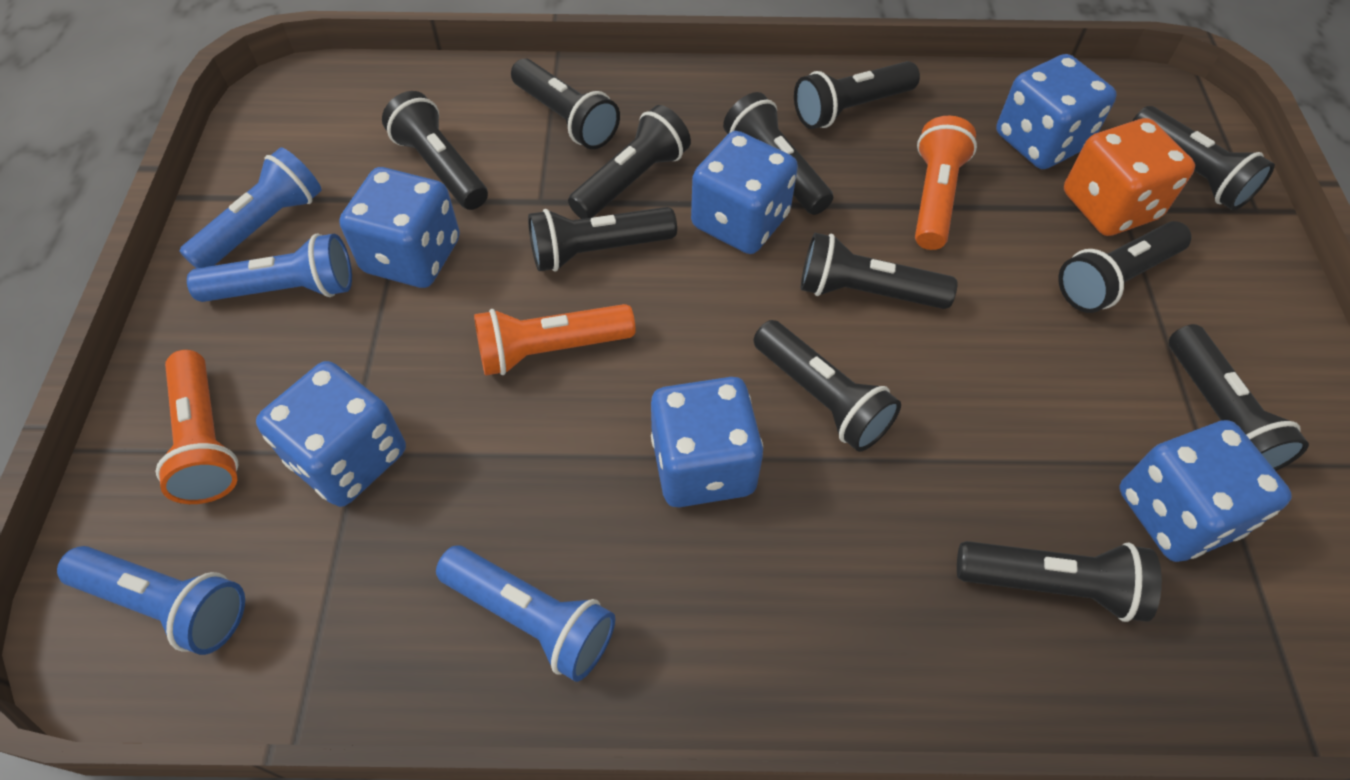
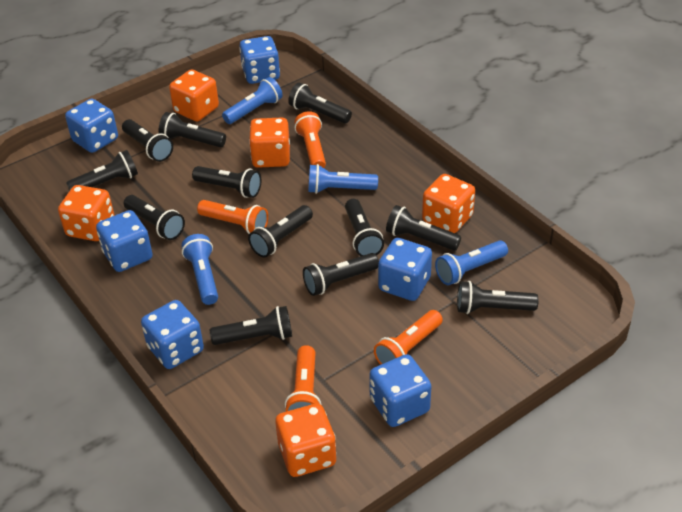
orange dice: [1064,118,1195,236] = 1 -> [58,185,115,241] [169,70,219,122] [249,118,290,168] [275,403,336,477] [422,174,475,233] = 5
orange flashlight: [156,350,238,504] [474,304,635,376] [915,116,977,250] = 3 -> [197,200,268,234] [285,345,321,412] [294,111,326,168] [374,310,443,365] = 4

